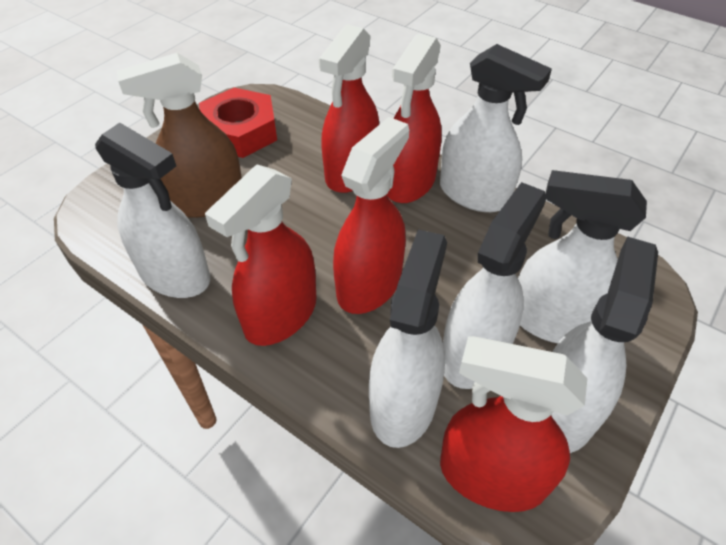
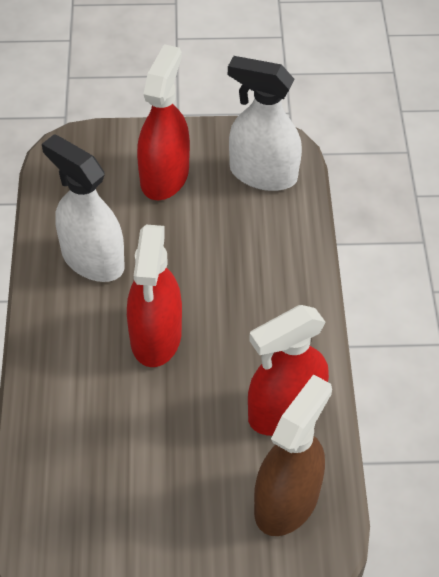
red nut: [199,88,277,158] = 1 -> none = 0
red spray bottle: [205,164,317,346] [319,24,379,193] [333,117,409,314] [386,33,442,203] [440,336,588,512] = 5 -> [127,225,182,367] [137,44,190,200] [248,305,329,436] = 3
white spray bottle: [95,123,210,298] [369,229,447,448] [440,44,552,212] [443,182,546,389] [518,170,647,343] [551,237,658,453] = 6 -> [42,134,125,282] [228,56,302,191] = 2

